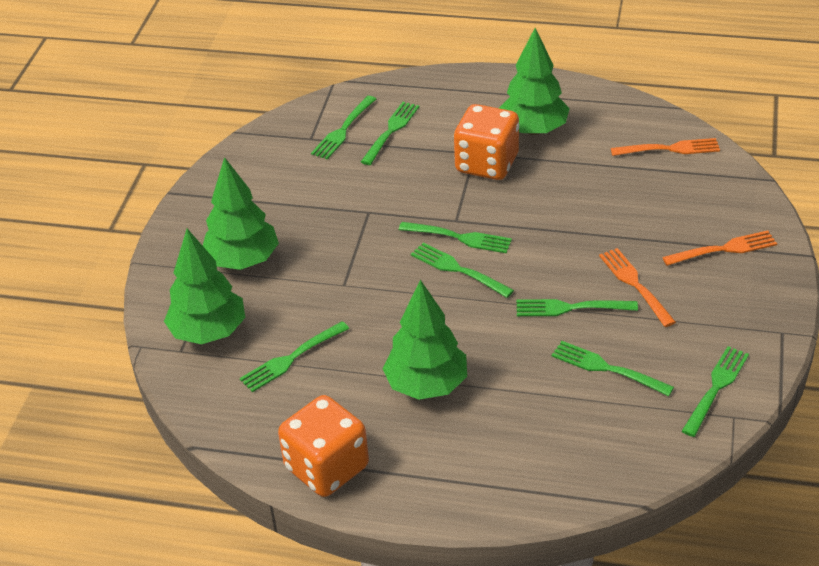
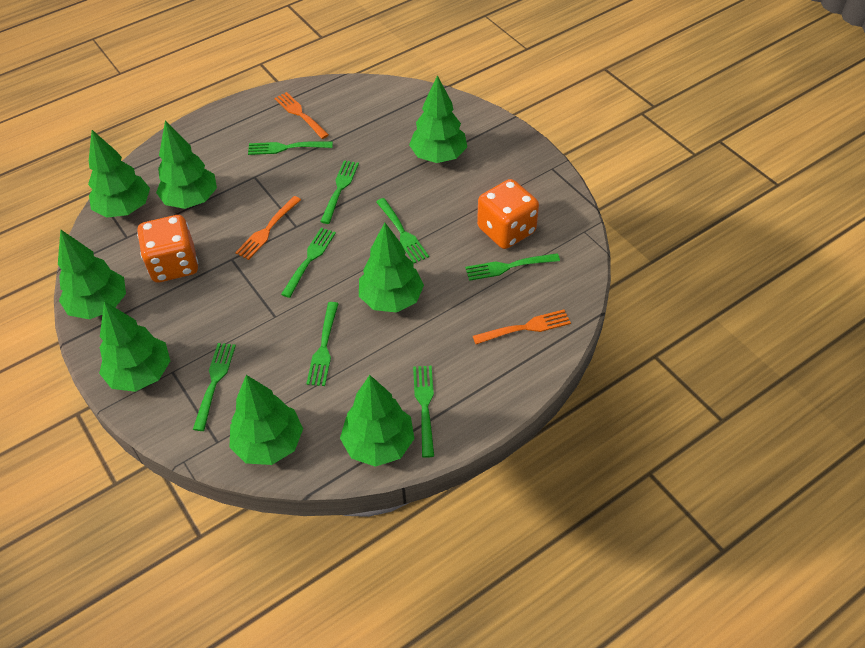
green tree: [164,229,245,344] [203,157,279,270] [382,280,467,400] [499,28,570,135] = 4 -> [58,230,126,319] [88,130,150,218] [99,301,170,392] [156,121,217,209] [230,375,303,465] [340,375,414,467] [359,223,424,313] [409,75,467,163] = 8

